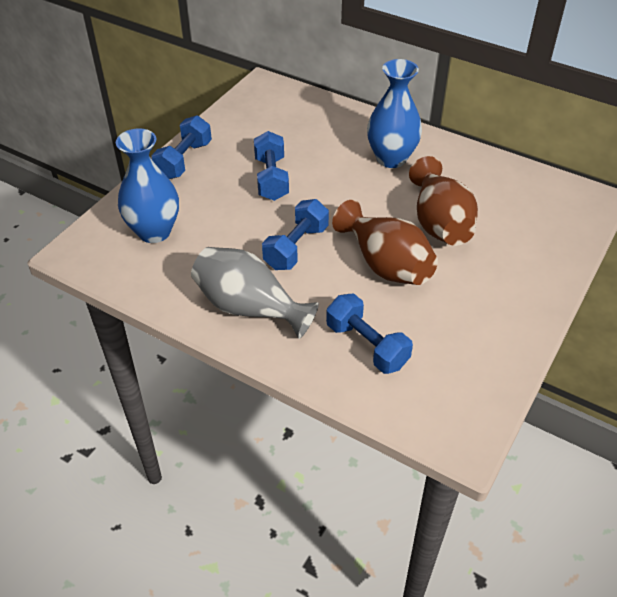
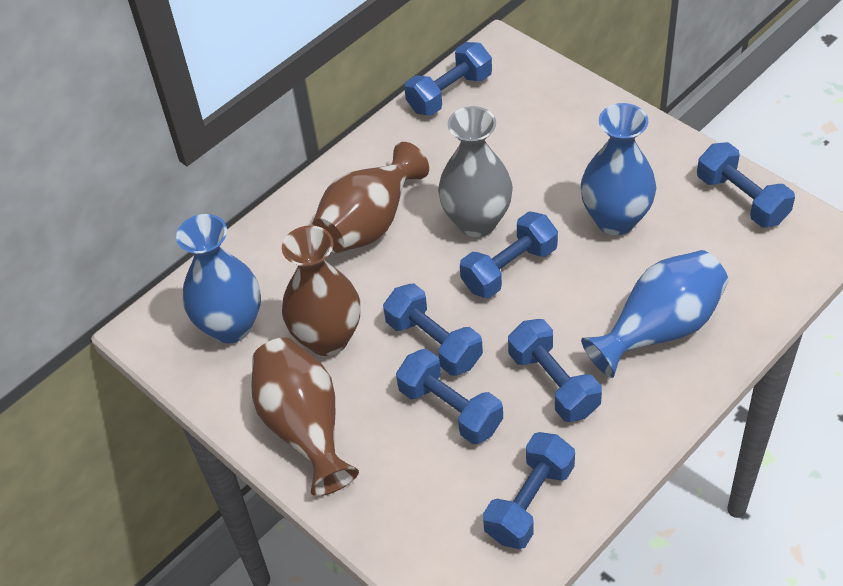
blue dumbbell: [151,115,212,179] [254,131,289,201] [262,199,329,270] [326,294,413,374] = 4 -> [383,283,483,376] [396,349,503,444] [404,42,492,116] [460,211,558,298] [483,432,575,549] [508,319,602,422] [697,142,795,228] = 7
blue vase: [116,128,179,243] [367,59,422,168] = 2 -> [176,214,261,343] [581,103,656,235] [581,250,729,378] = 3
brown vase: [332,200,438,285] [409,156,478,246] = 2 -> [251,337,359,496] [282,225,360,356] [312,142,429,253] = 3

